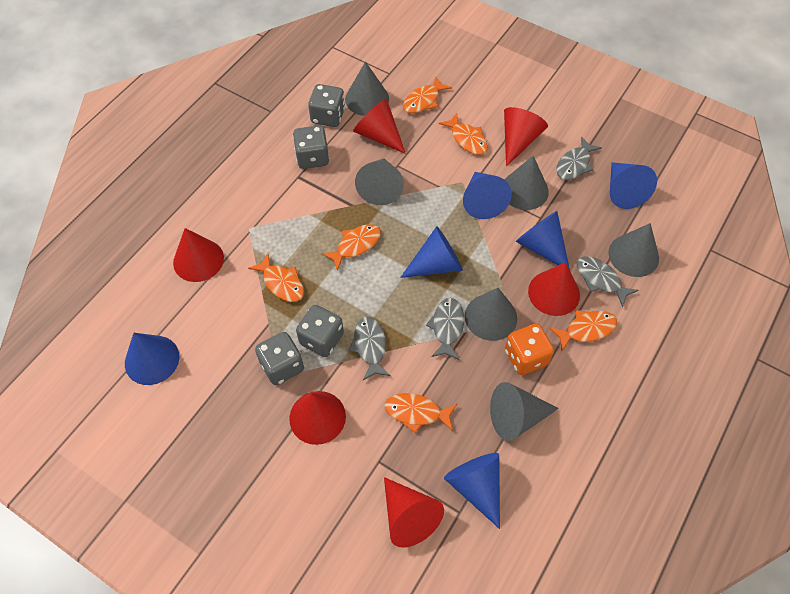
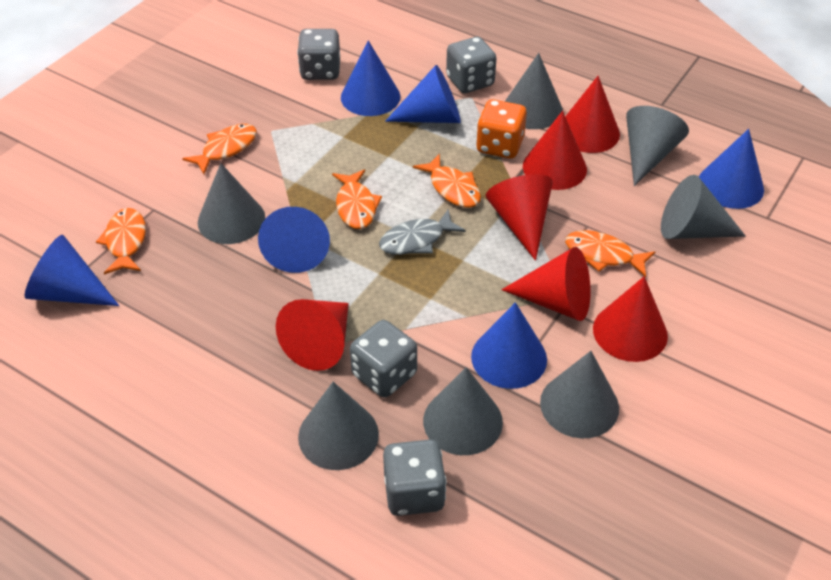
grey cone: [345,61,389,116] [355,159,404,205] [465,288,517,341] [490,382,559,441] [504,156,549,210] [608,223,659,277] = 6 -> [198,163,265,244] [298,382,379,470] [423,367,503,455] [505,53,563,129] [540,351,619,439] [626,106,689,186] [661,175,746,239] = 7
grey fish: [349,317,391,380] [426,298,464,360] [556,136,602,180] [577,256,639,307] = 4 -> [379,209,466,255] = 1
orange fish: [248,253,304,302] [321,224,381,271] [385,393,457,433] [403,76,452,113] [439,113,488,155] [549,310,617,351] = 6 -> [96,208,146,275] [182,124,257,174] [332,169,382,229] [413,154,481,208] [565,230,655,277] = 5

